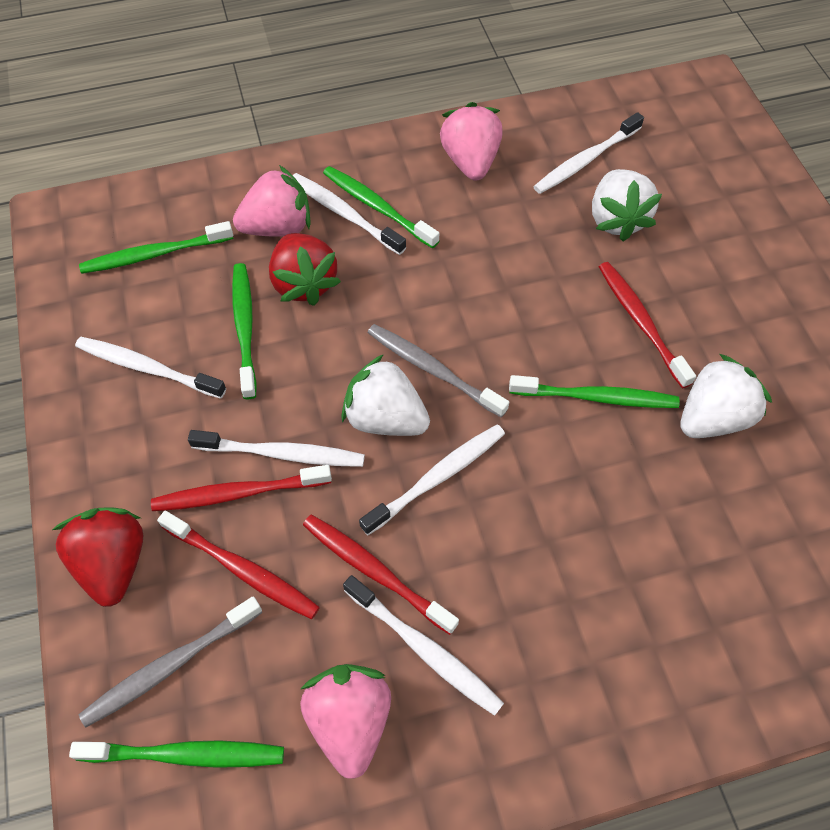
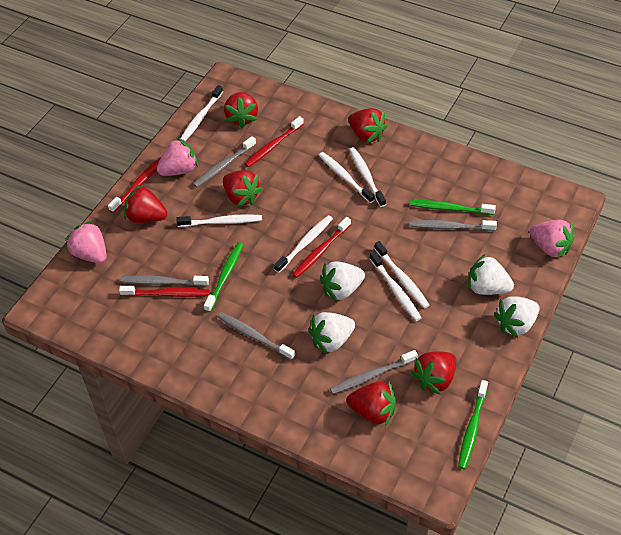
green toothbrush: [69,740,284,768] [79,221,234,274] [232,263,257,399] [323,166,439,248] [509,375,680,408] = 5 -> [204,242,243,312] [410,200,496,215] [458,380,488,469] = 3
grey toothbrush: [79,596,263,727] [367,324,509,418] = 2 -> [121,275,209,286] [193,136,256,187] [218,312,295,360] [330,350,418,394] [410,220,497,231] = 5
red strawberry: [52,507,144,607] [269,233,341,306] = 2 -> [124,185,167,223] [223,170,262,207] [224,92,258,128] [347,381,396,426] [348,108,387,143] [411,351,456,395] = 6
white strawberry: [341,354,430,436] [592,169,662,241] [681,354,772,438] = 3 -> [309,312,355,355] [320,262,365,302] [468,254,514,295] [494,296,540,338] = 4
white toothbrush: [75,337,226,399] [188,430,365,467] [292,173,406,255] [343,575,504,716] [359,424,505,535] [533,112,644,194] = 6 -> [177,214,262,227] [180,85,223,142] [274,215,333,273] [319,152,375,203] [349,147,386,207] [369,251,421,321] [374,241,429,309] = 7

